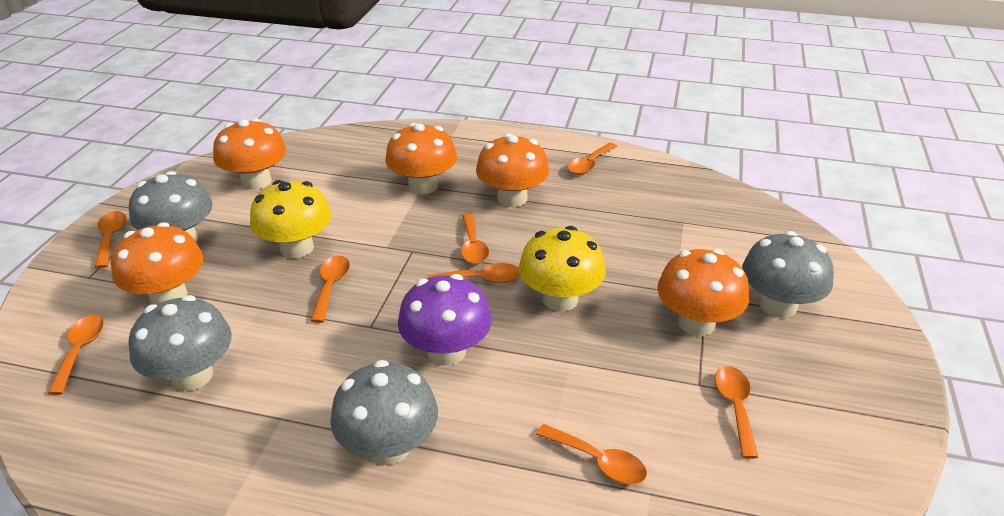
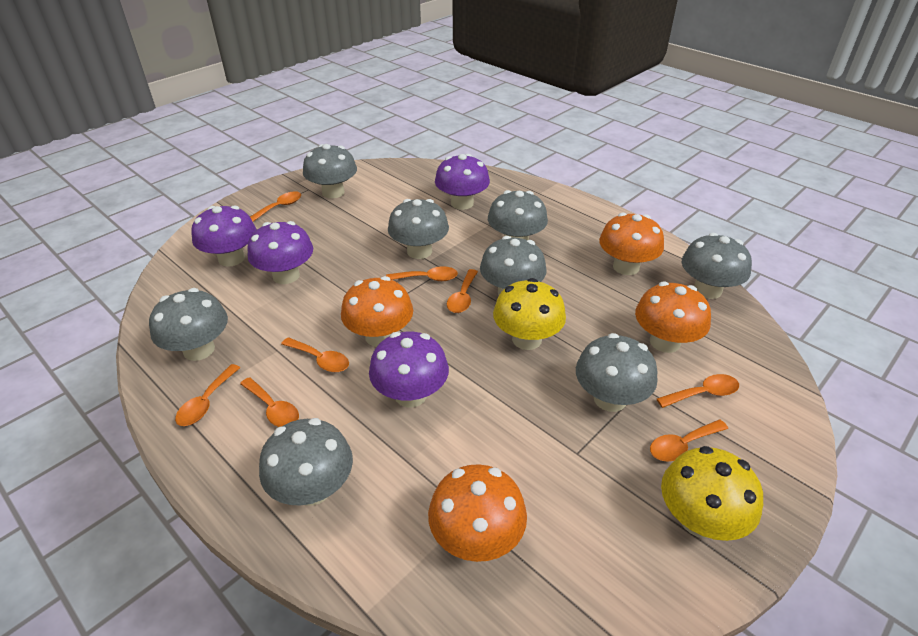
grey mushroom: [129,171,213,242] [129,295,232,391] [330,360,438,465] [742,231,834,318] = 4 -> [149,288,228,361] [259,418,353,506] [303,144,357,198] [388,199,449,259] [480,236,547,296] [488,190,548,240] [576,333,658,412] [682,233,752,299] = 8
orange mushroom: [111,222,203,305] [213,118,286,190] [385,123,457,194] [476,133,549,207] [657,249,749,336] = 5 -> [341,276,413,347] [428,464,527,562] [599,213,664,275] [635,282,711,353] = 4
purple mushroom: [398,274,492,366] = 1 -> [191,205,256,267] [247,221,313,284] [369,332,449,408] [435,154,490,210] = 4

